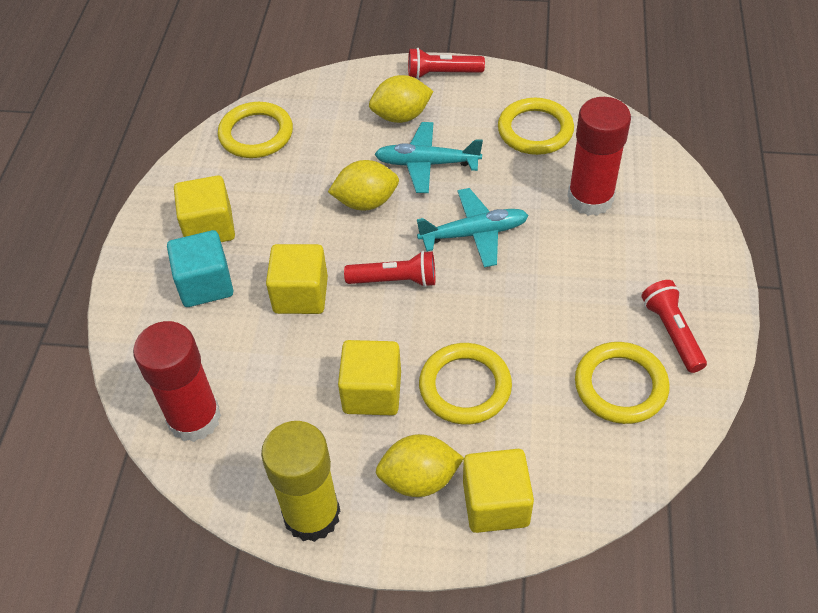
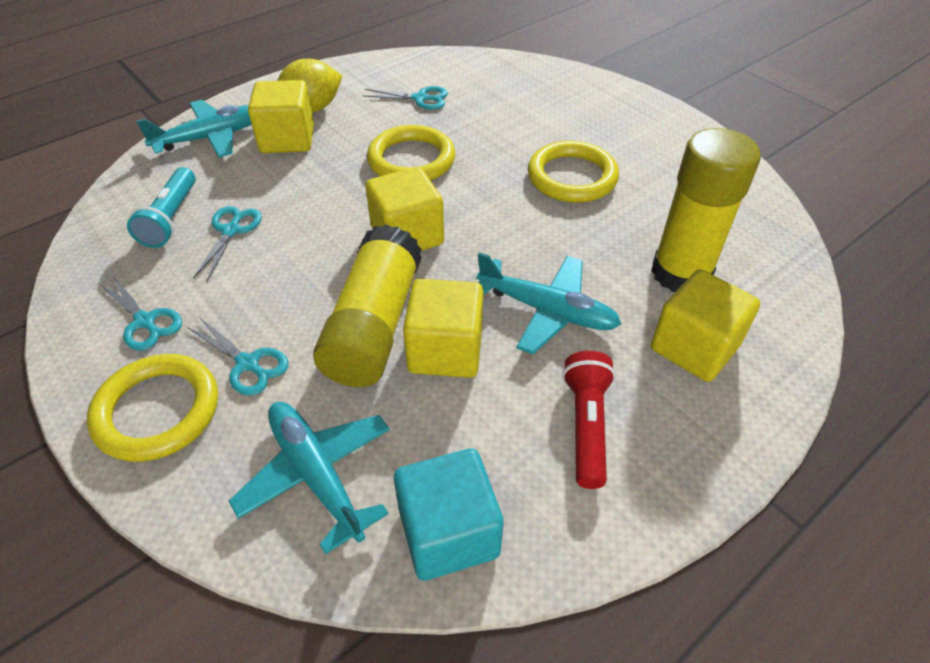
red flashlight: [344,251,435,287] [408,48,485,79] [641,280,707,373] = 3 -> [562,351,616,489] = 1
red glue stick: [133,321,221,442] [567,97,631,216] = 2 -> none = 0
turquoise flashlight: none = 0 -> [127,167,196,248] = 1
turquoise plane: [374,122,483,193] [417,188,529,267] = 2 -> [136,100,252,158] [229,402,390,554] [477,252,621,354] = 3
turquoise scissors: none = 0 -> [99,275,182,351] [187,317,289,396] [193,206,262,281] [363,86,448,110] = 4
yellow glue stick: [261,421,340,542] = 1 -> [313,224,422,387] [651,128,761,292] = 2
yellow lemon: [328,160,399,211] [369,75,433,123] [376,434,464,497] = 3 -> [277,59,342,113] = 1
yellow ring: [218,102,293,158] [419,343,512,424] [498,98,574,155] [575,342,670,424] = 4 -> [87,354,218,462] [367,125,455,181] [528,141,619,203] = 3

